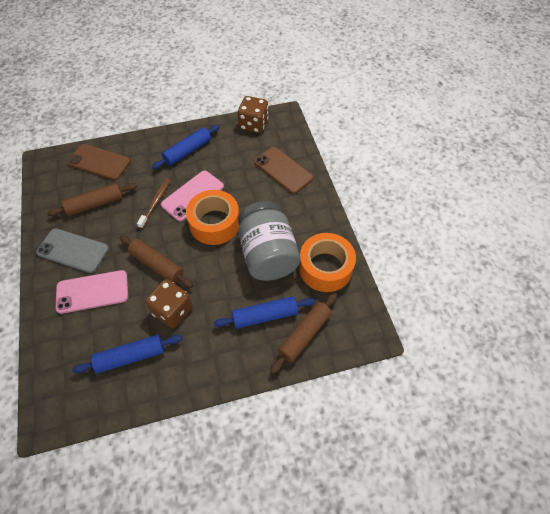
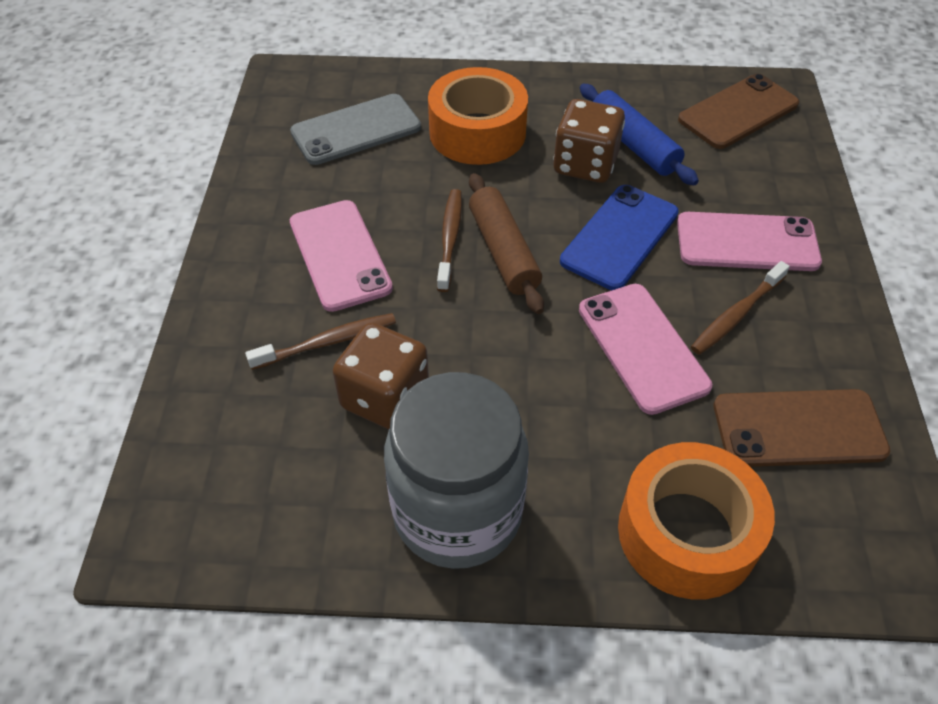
blue phone: none = 0 -> [560,185,679,290] = 1
blue rolling pin: [72,335,182,373] [152,125,220,169] [214,296,315,329] = 3 -> [580,84,699,185] = 1
brown rolling pin: [47,183,137,216] [120,235,193,288] [270,293,337,374] = 3 -> [469,173,544,314] = 1
brown toothbrush: [137,179,170,229] = 1 -> [245,313,396,370] [437,189,462,292] [691,261,790,355] = 3
pink phone: [56,270,128,314] [161,171,224,222] = 2 -> [290,200,393,312] [579,284,712,415] [677,212,822,271] = 3

